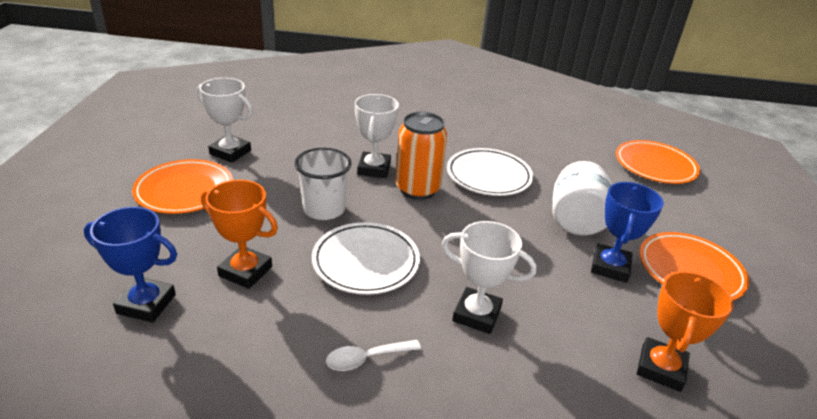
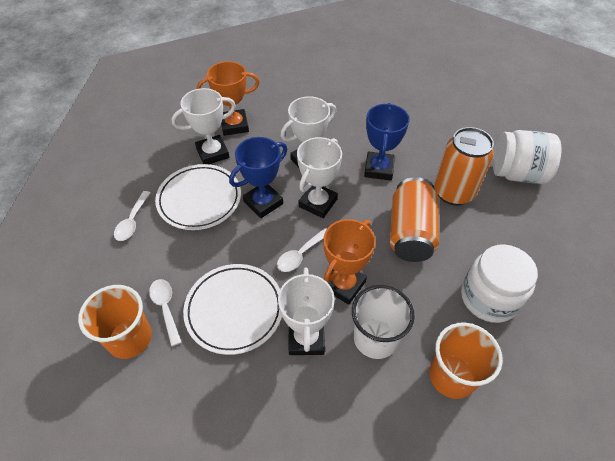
orange can: [396,112,447,200] = 1 -> [390,177,439,262] [434,127,494,206] = 2
orange cup: none = 0 -> [78,285,152,359] [429,322,503,399] = 2
orange plate: [132,159,233,214] [616,140,700,184] [639,232,749,301] = 3 -> none = 0
white jar: [552,161,612,235] = 1 -> [461,245,538,323] [493,130,562,184] = 2
white spoon: [326,340,421,371] = 1 -> [114,191,151,241] [149,279,181,346] [277,228,327,272] = 3
white trophy: [197,78,253,163] [355,94,399,178] [442,221,536,334] = 3 -> [171,88,236,164] [278,268,335,355] [281,96,336,168] [297,137,342,218] = 4

